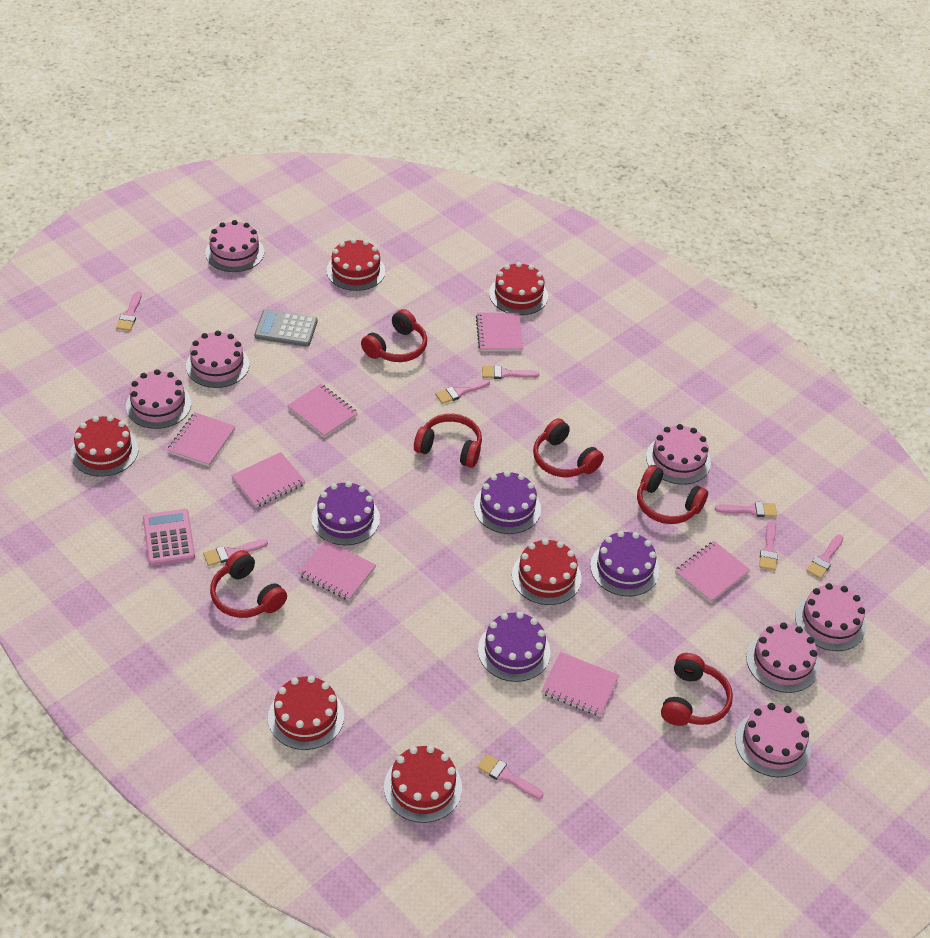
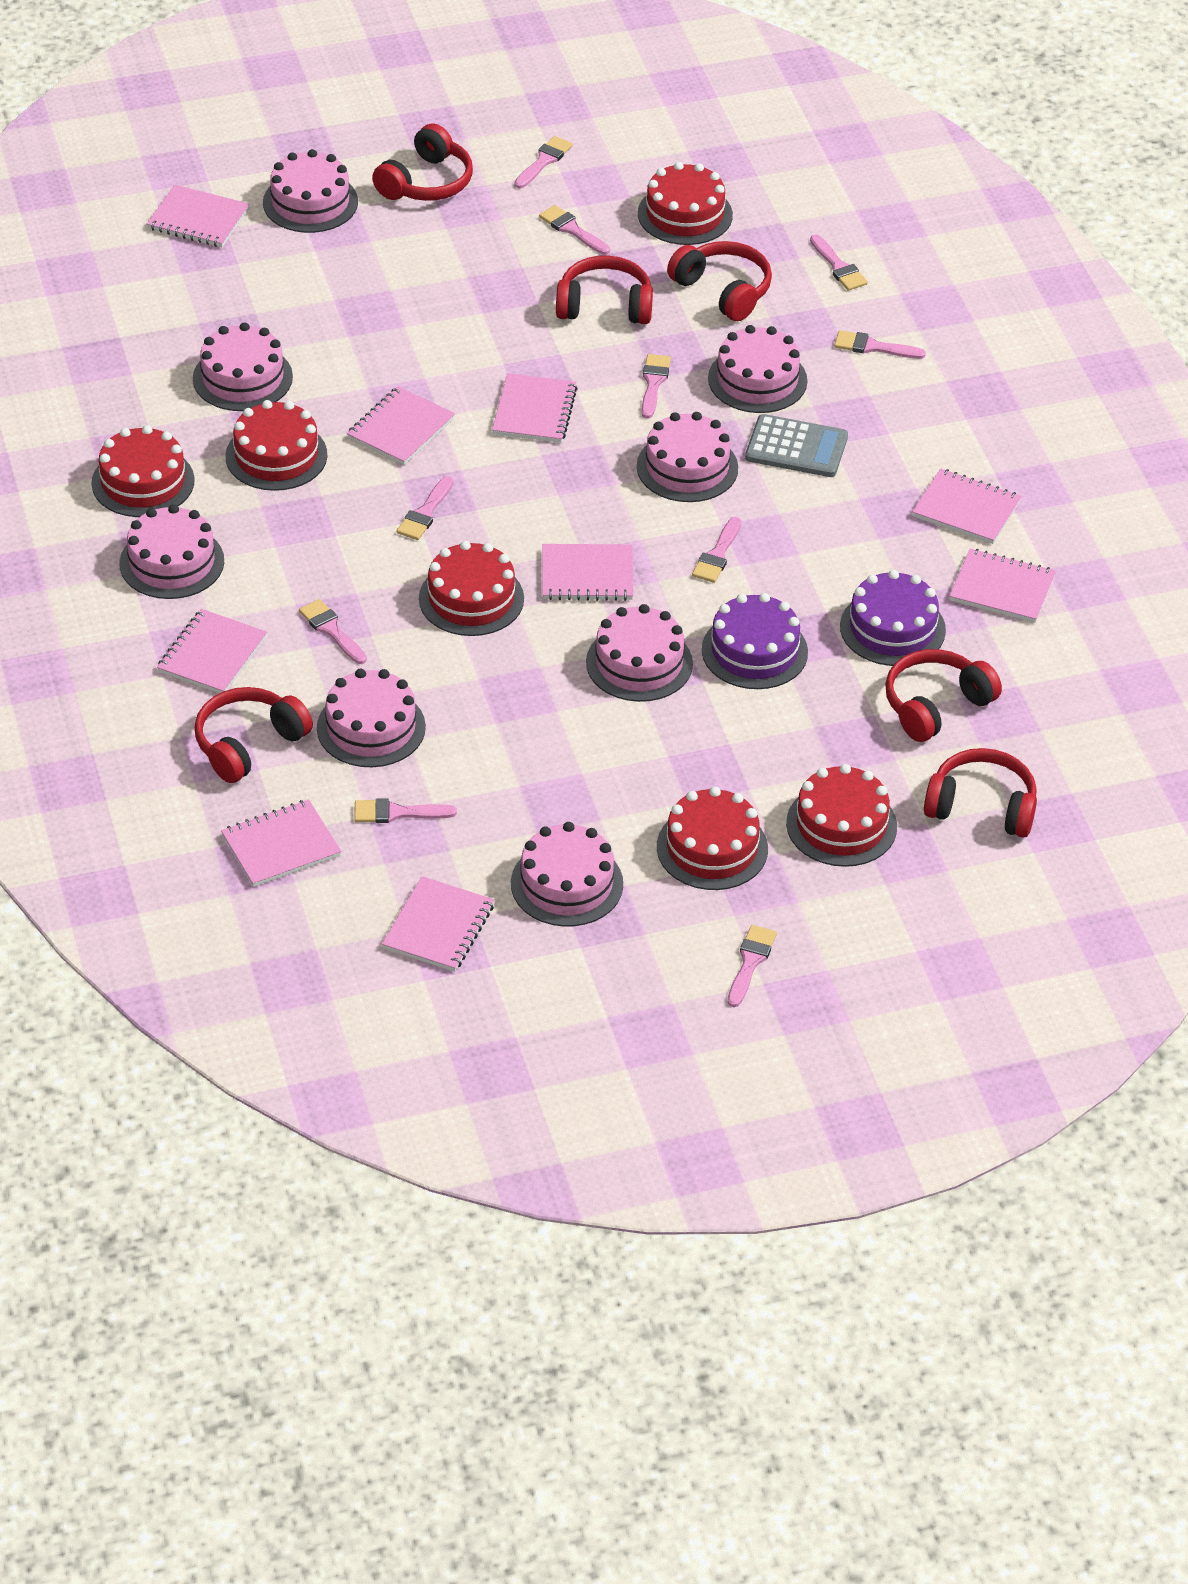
pink brush: [116,291,142,331] [203,539,268,566] [435,379,490,404] [477,754,543,799] [482,365,539,379] [715,502,777,517] [759,521,778,571] [806,535,843,579] = 8 -> [299,599,367,664] [354,798,457,823] [397,476,453,540] [514,136,573,189] [539,205,610,255] [641,354,671,419] [692,517,741,583] [728,925,777,1007] [810,234,868,291] [834,330,926,359] = 10
pink cake: [126,369,191,429] [186,331,249,388] [205,220,264,272] [646,424,711,485] [735,703,811,777] [746,622,819,693] [795,583,866,651] = 7 -> [119,504,224,599] [193,322,293,411] [263,149,358,233] [317,669,426,767] [511,822,623,927] [586,604,693,702] [637,412,738,502] [708,325,808,413] = 8
pink calculator: [143,509,195,566] = 1 -> none = 0
pink notebook: [168,412,236,467] [231,452,305,508] [287,384,358,438] [298,540,376,601] [476,313,523,351] [541,652,619,717] [675,541,750,603] = 7 -> [147,185,249,247] [157,609,267,693] [221,799,341,887] [347,386,455,465] [382,876,494,972] [492,373,578,443] [542,544,634,601] [912,468,1022,544] [949,548,1056,623] = 9
purple cake: [311,481,380,546] [474,471,541,534] [478,612,550,682] [590,531,660,596] = 4 -> [702,593,808,689] [840,570,946,666] = 2

